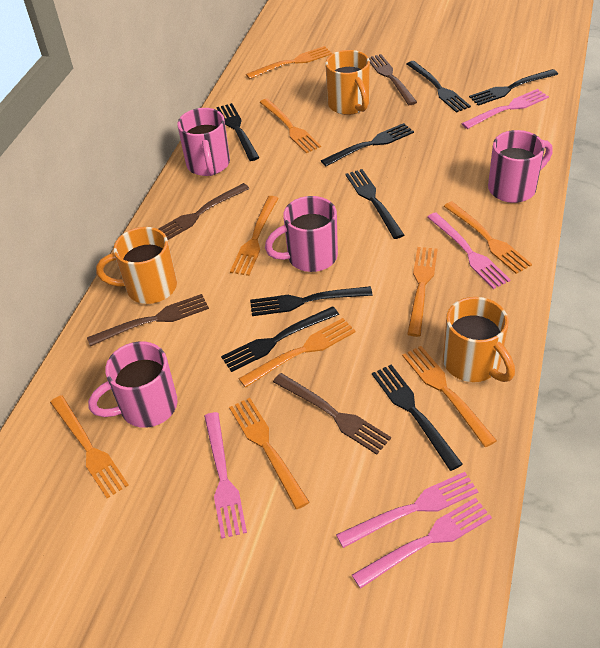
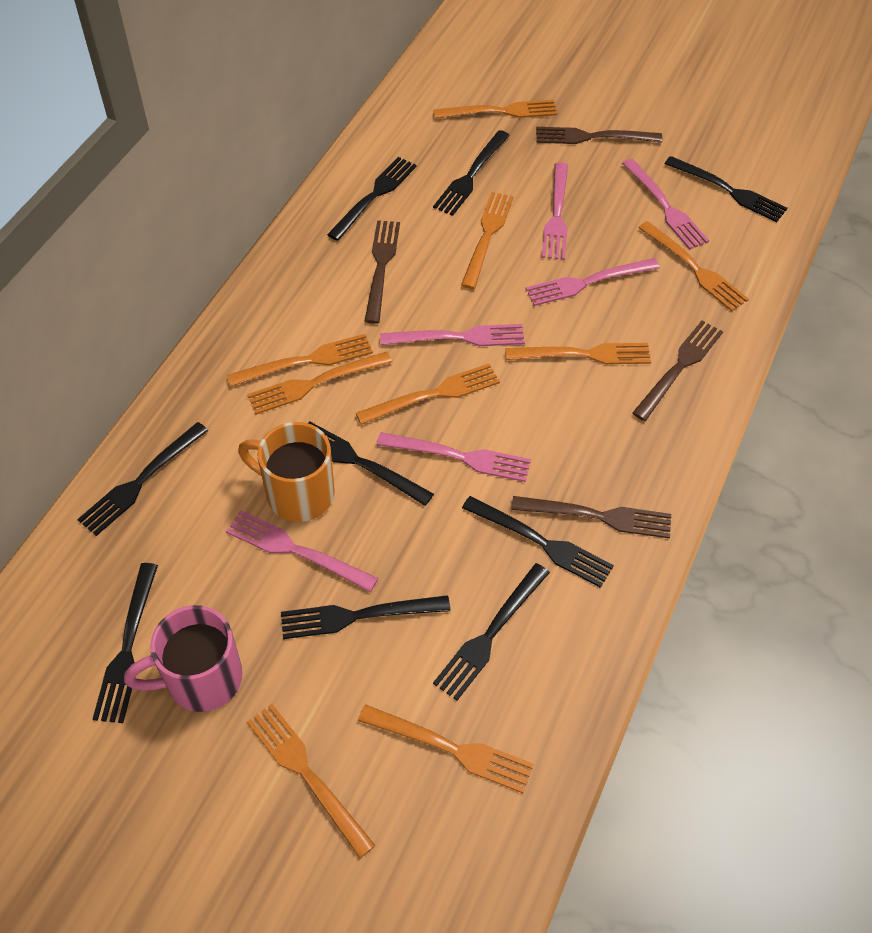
black fork: [216,103,260,161] [221,307,339,372] [250,286,373,316] [321,123,414,166] [345,169,404,239] [372,364,463,471] [407,61,471,113] [469,69,558,106] = 8 -> [77,422,208,536] [93,563,158,723] [281,595,451,639] [308,421,434,506] [327,157,417,241] [433,130,510,216] [433,563,550,700] [462,496,614,588] [665,156,788,222] = 9
orange mug: [96,227,177,304] [325,50,370,115] [443,297,515,382] = 3 -> [238,422,335,522] = 1
pink fork: [204,412,247,539] [336,472,479,548] [352,498,492,589] [427,212,510,289] [461,89,549,129] = 5 -> [226,510,378,592] [377,432,531,482] [380,324,525,346] [525,258,660,306] [542,162,568,260] [622,159,709,250] = 6
pink mug: [88,342,178,428] [178,108,230,176] [265,196,338,272] [488,130,553,203] = 4 -> [124,605,242,712] = 1

